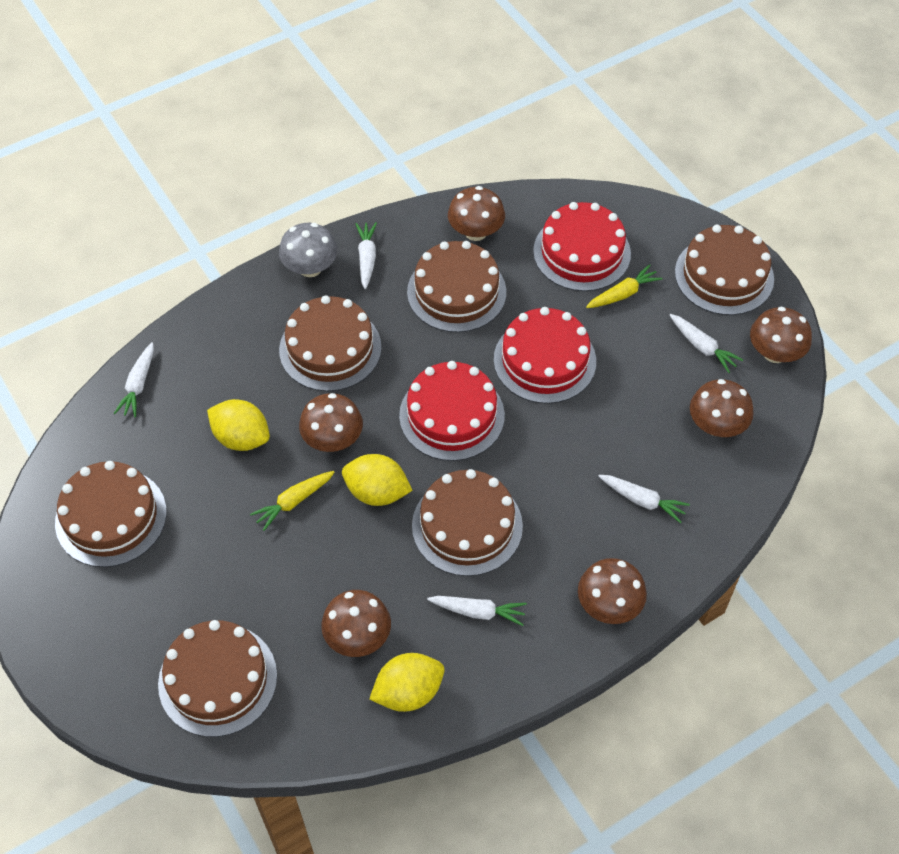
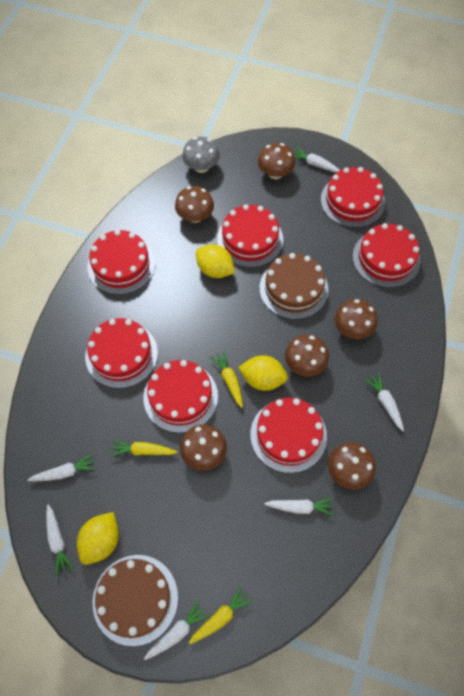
brown cake: [55,461,167,567] [158,620,277,737] [279,295,381,391] [407,241,506,332] [412,469,523,576] [675,225,774,315] = 6 -> [93,555,178,646] [260,253,328,319] = 2
red cake: [399,361,505,461] [494,307,596,404] [533,202,631,291] = 3 -> [85,318,158,388] [87,230,155,295] [143,360,218,433] [217,204,283,267] [250,398,327,473] [321,167,385,228] [353,223,420,288] = 7
white carrot: [114,342,154,417] [356,223,377,289] [427,596,527,626] [599,475,690,523] [670,314,743,373] = 5 -> [27,453,97,481] [46,504,74,576] [144,600,210,660] [264,498,334,516] [293,147,340,172] [365,372,404,431] = 6
yellow carrot: [250,471,335,531] [586,264,663,308] = 2 -> [110,440,178,456] [189,586,253,644] [210,351,243,408] = 3

